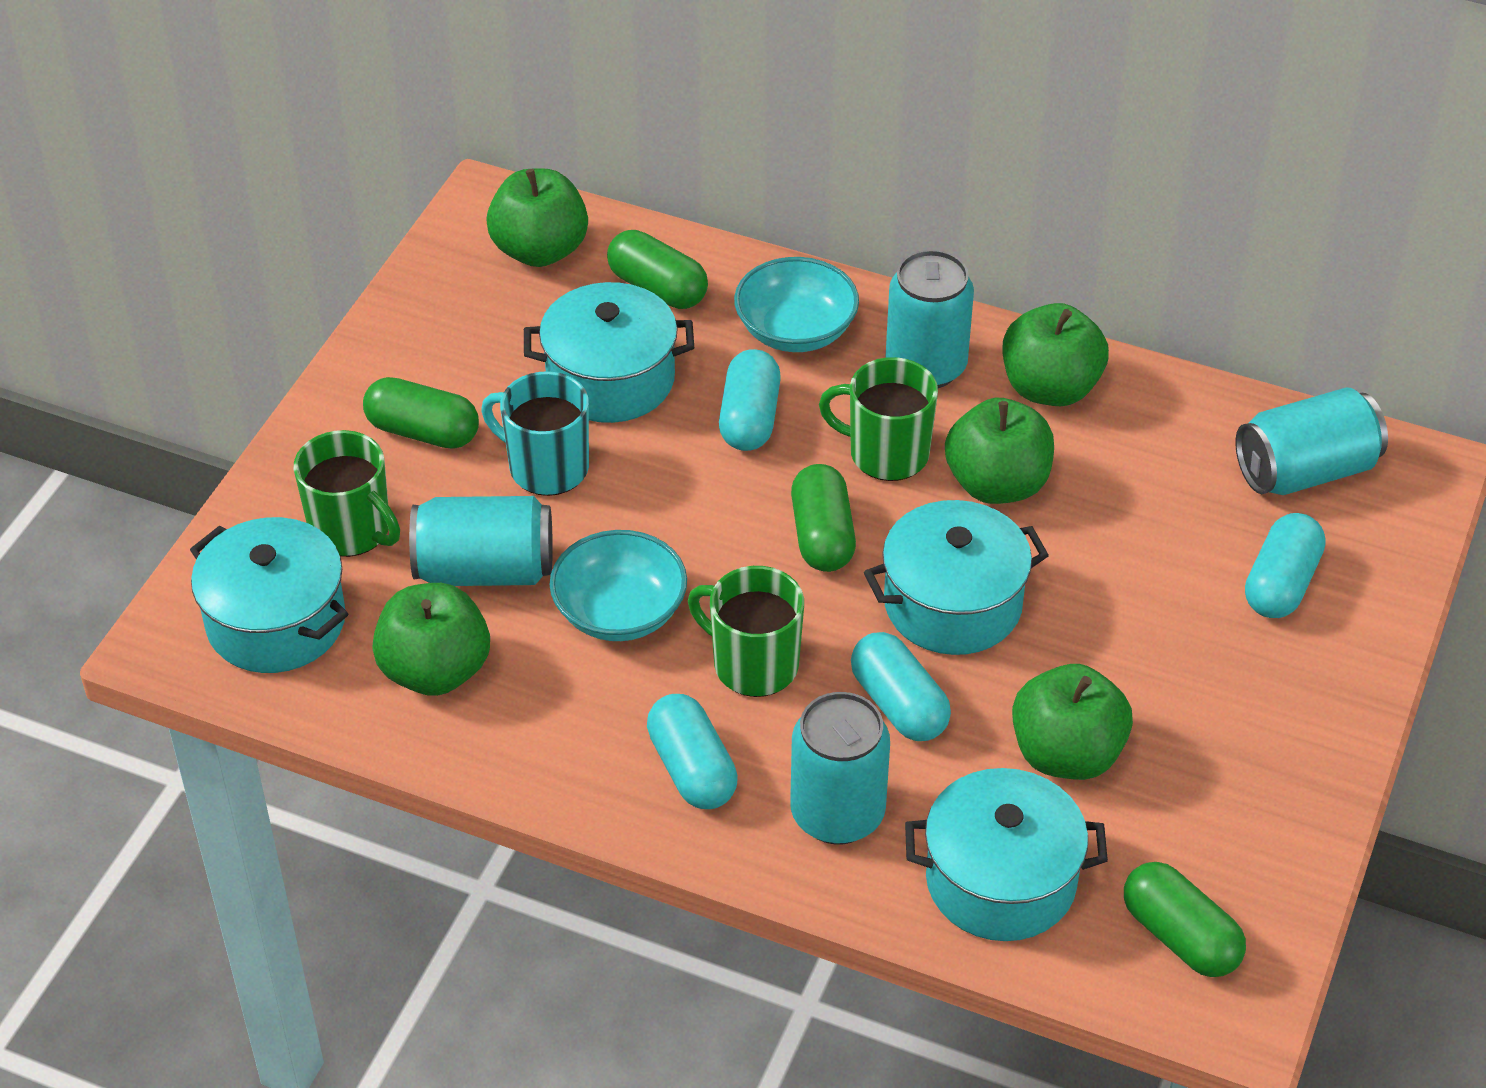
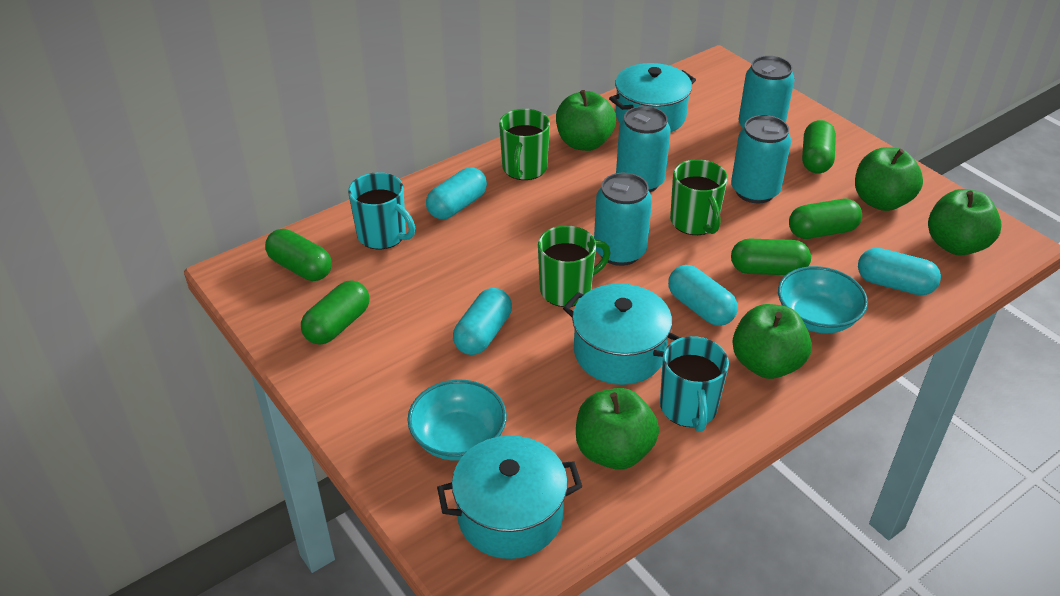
green capsule: [363,377,479,449] [607,230,708,309] [791,464,856,572] [1124,862,1246,977] = 4 -> [265,229,332,281] [301,281,370,345] [731,239,811,275] [789,199,862,239] [802,120,836,173] = 5
turquoise mug: [481,371,589,496] = 1 -> [348,172,415,249] [660,336,729,432] = 2
turquoise pot: [190,517,348,673] [524,282,694,423] [864,500,1049,655] [905,768,1108,941] = 4 -> [437,436,582,559] [563,284,680,385] [609,63,696,132] = 3

